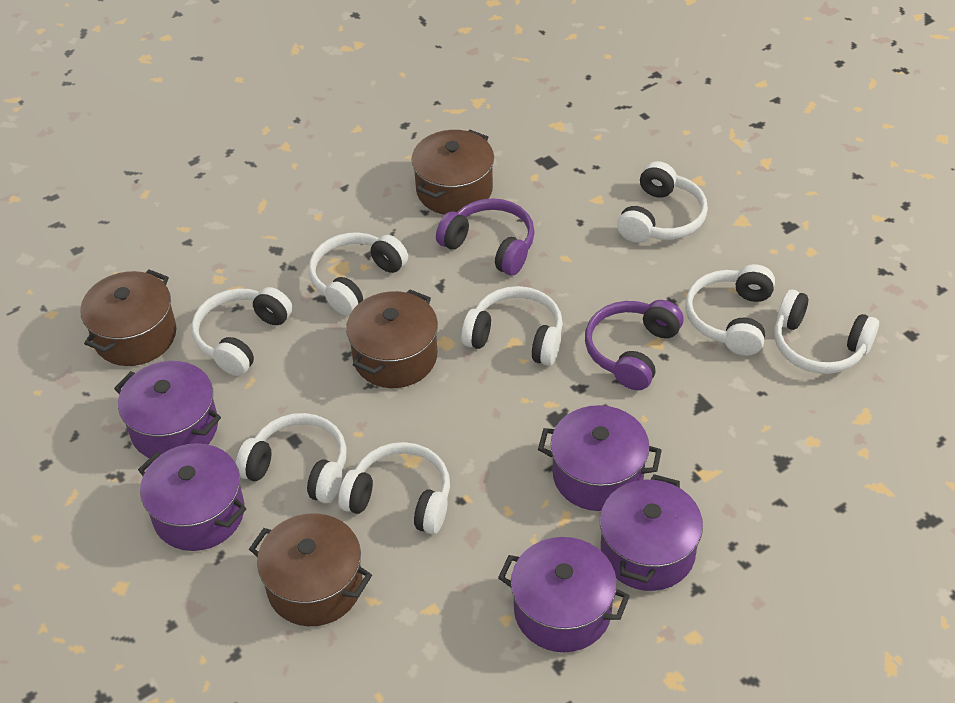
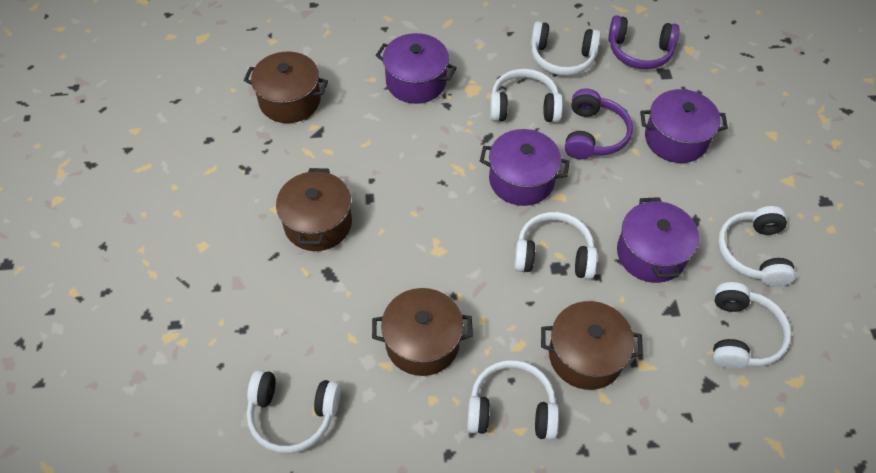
purple pot: [114,361,221,458] [138,443,246,551] [498,537,630,652] [538,405,662,511] [600,474,703,591] = 5 -> [375,33,457,104] [480,129,570,206] [617,197,699,283] [640,89,728,163] = 4
white headphones: [191,287,293,376] [236,413,347,503] [309,232,408,316] [338,442,450,534] [461,286,563,366] [617,161,708,243] [685,264,775,356] [774,289,879,374] = 8 -> [247,370,341,454] [467,360,559,440] [490,69,563,122] [514,212,597,279] [531,21,601,76] [713,282,791,369] [718,206,796,287] = 7

